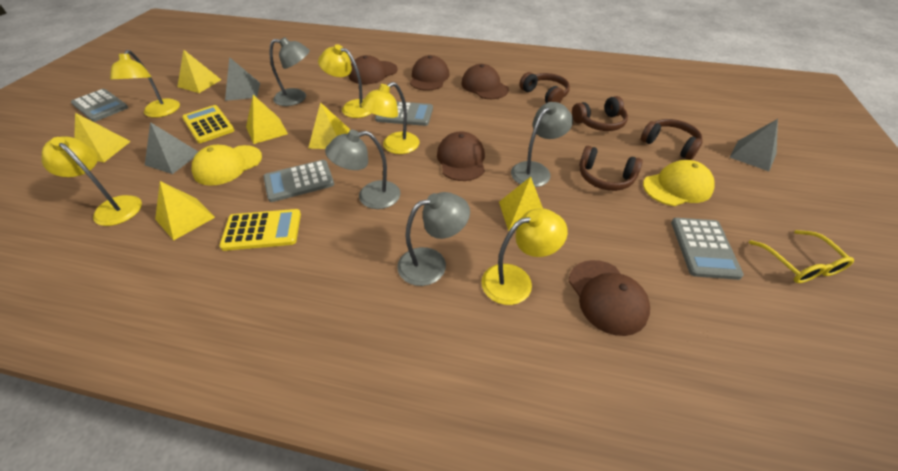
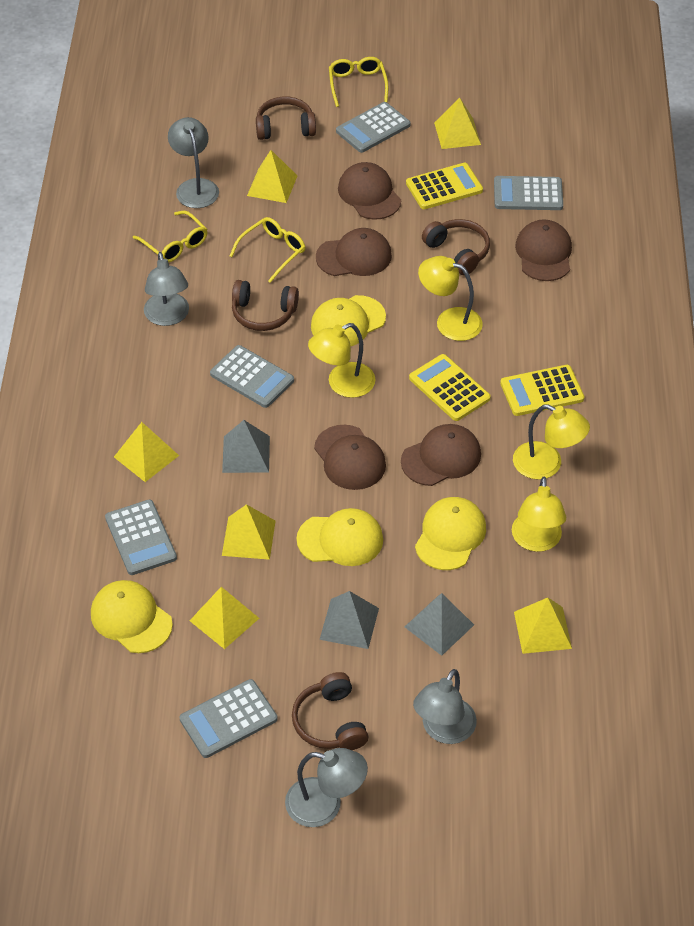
grey calculator: [71,89,128,122] [263,160,334,202] [375,101,433,126] [671,218,744,280] = 4 -> [105,499,177,575] [180,679,278,758] [210,345,294,408] [336,102,410,153] [494,176,563,210] = 5
yellow calculator: [182,105,235,143] [219,209,301,251] = 2 -> [406,163,483,209] [409,354,491,421] [500,365,584,416] = 3
yellow cap: [192,145,262,186] [643,160,715,206] = 2 -> [91,580,173,653] [296,508,383,566] [311,295,386,346] [415,497,486,570] = 4
yellow glasses: [749,230,854,283] = 1 -> [133,211,207,262] [230,217,305,283] [329,57,388,107] = 3
yellow lamp: [42,136,142,226] [110,50,180,118] [318,44,372,118] [361,82,420,154] [481,208,568,305] = 5 -> [308,323,376,398] [418,256,483,341] [512,477,566,552] [513,404,590,480] = 4

